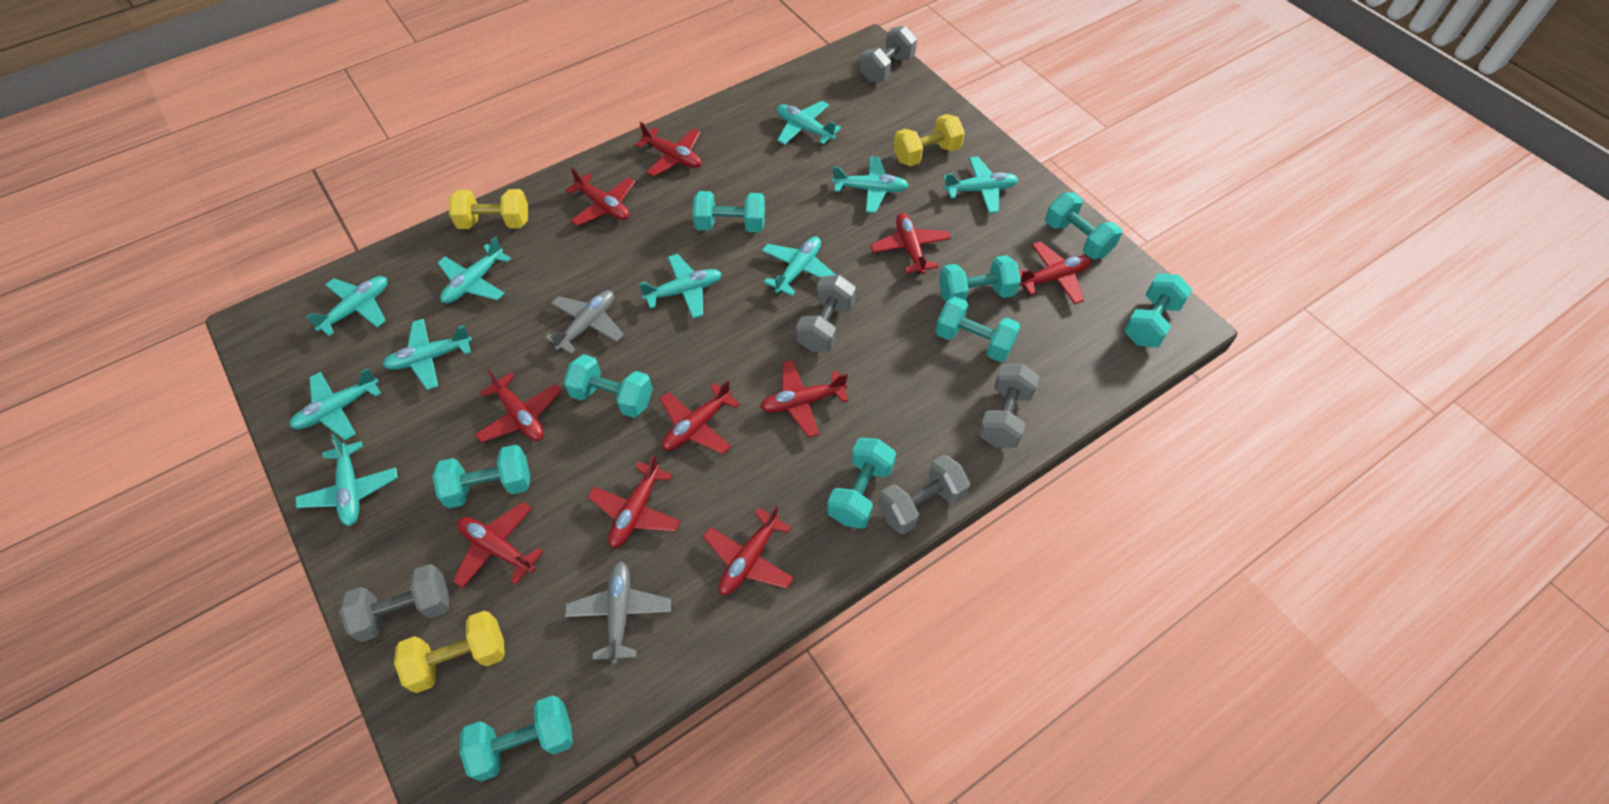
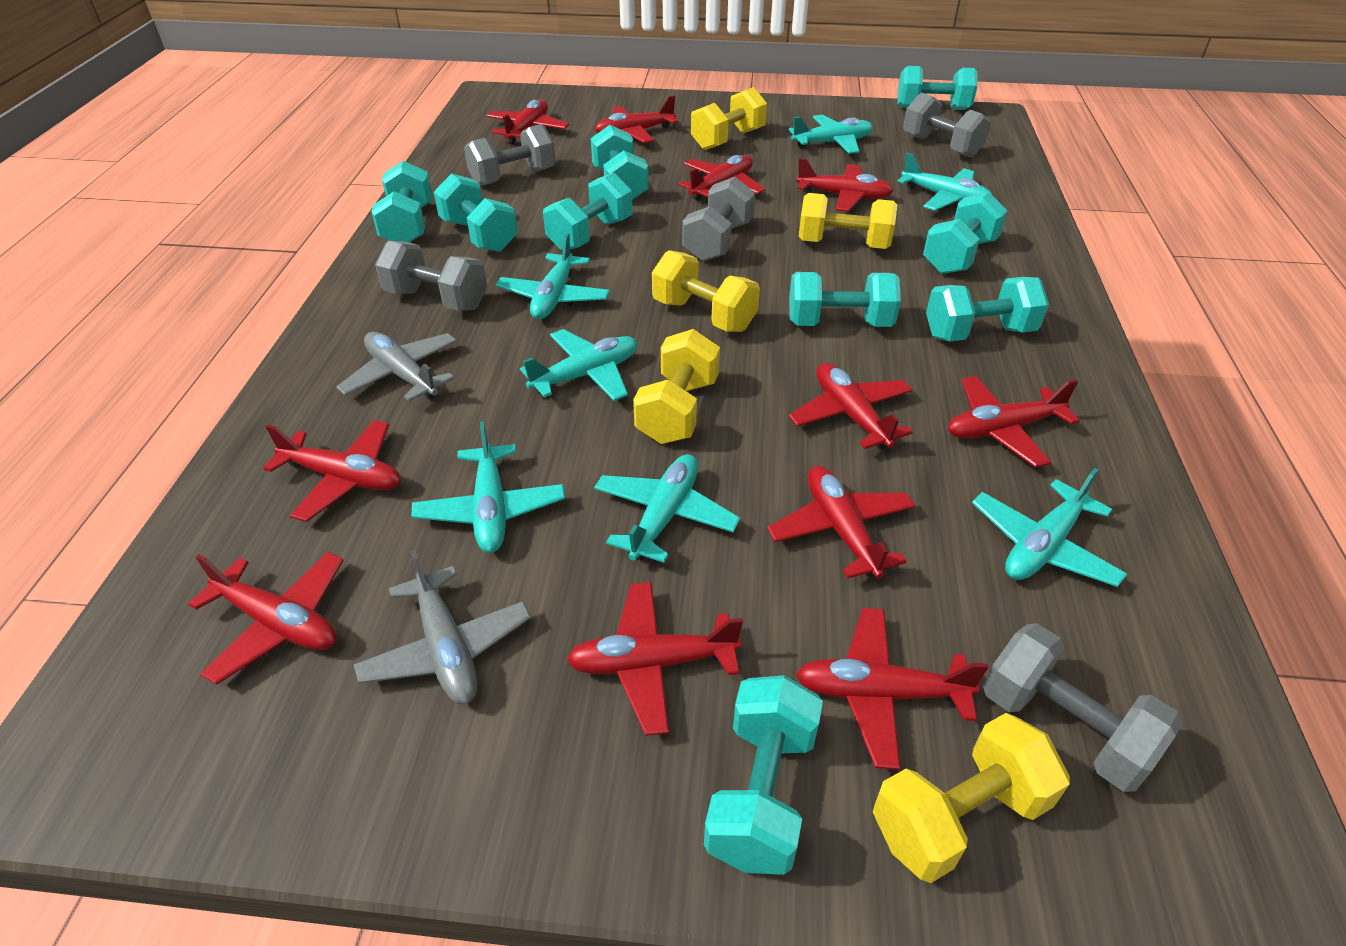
red plane: [453,502,543,588] [475,369,562,443] [566,167,635,226] [588,455,681,548] [635,122,702,176] [660,380,740,454] [703,505,794,595] [760,360,849,438] [870,213,951,274] [1019,241,1091,304] = 10 -> [188,552,344,685] [263,420,401,522] [487,100,569,144] [566,582,743,736] [595,95,679,143] [678,155,765,201] [767,466,915,579] [788,363,913,449] [796,158,894,212] [796,608,989,770] [948,376,1079,467] = 11
turquoise plane: [290,368,381,440] [296,434,398,526] [306,276,387,336] [383,319,472,390] [438,236,511,304] [639,254,722,318] [762,236,836,296] [777,101,841,145] [832,156,909,213] [943,157,1018,213] = 10 -> [411,421,565,553] [496,233,610,319] [520,329,637,401] [594,454,740,563] [789,114,873,154] [898,152,992,211] [972,468,1127,587] = 7
yellow dumbbell: [394,611,505,693] [449,189,528,229] [893,114,965,166] = 3 -> [633,329,720,444] [652,250,760,332] [691,87,767,150] [799,193,897,249] [873,713,1070,883] = 5

